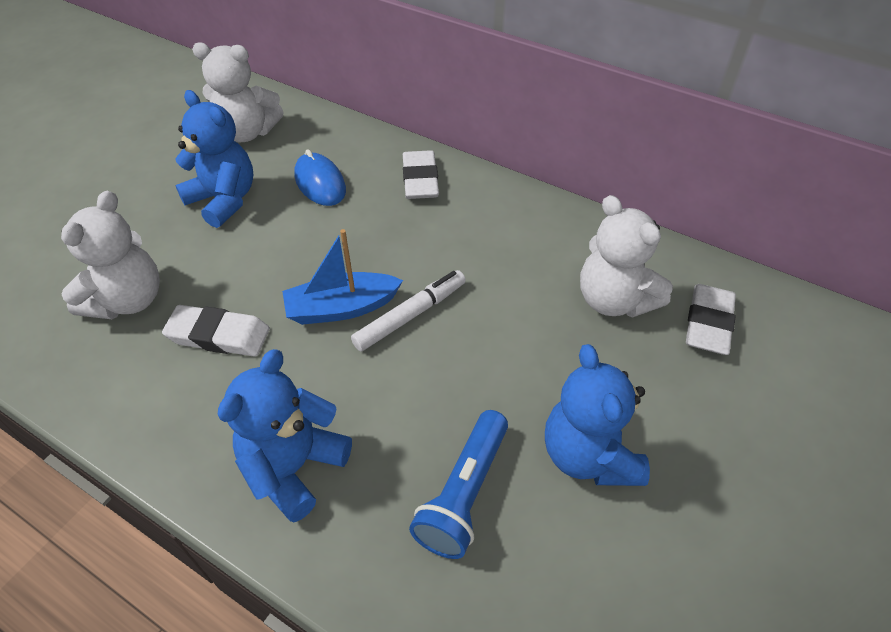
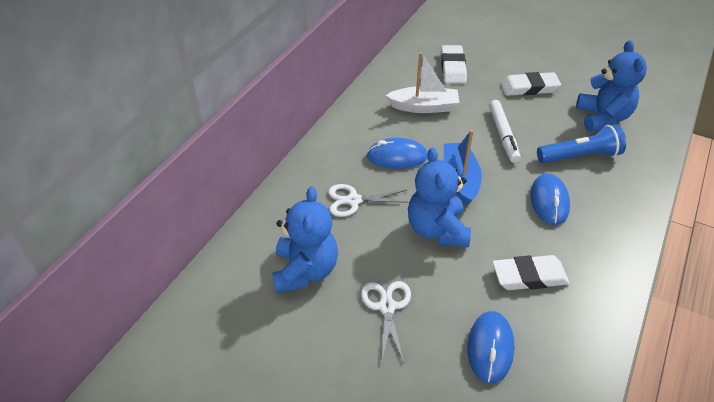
blue mouse: [294,149,346,206] = 1 -> [366,138,428,169] [467,311,514,384] [530,173,570,225] = 3
white boat: none = 0 -> [385,52,460,113] = 1
white scissors: none = 0 -> [328,184,409,217] [361,281,411,363] = 2
white teddy bear: [61,191,160,319] [192,42,284,142] [580,195,673,318] = 3 -> none = 0

